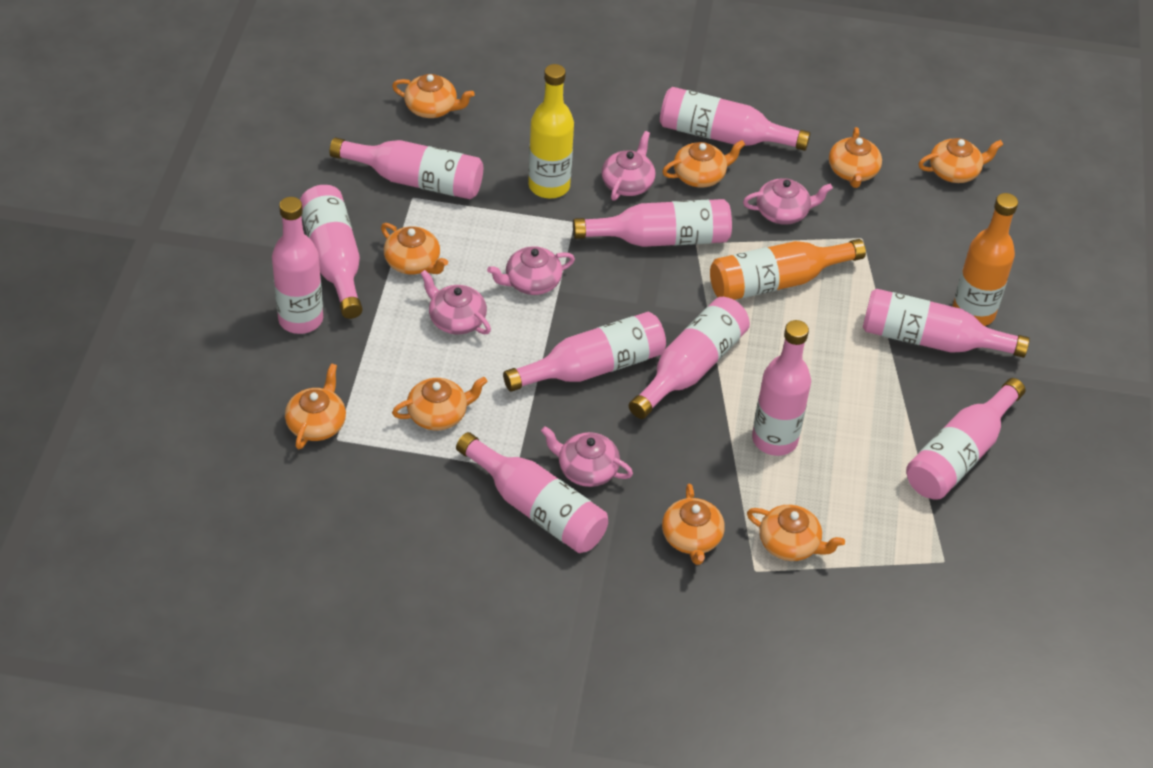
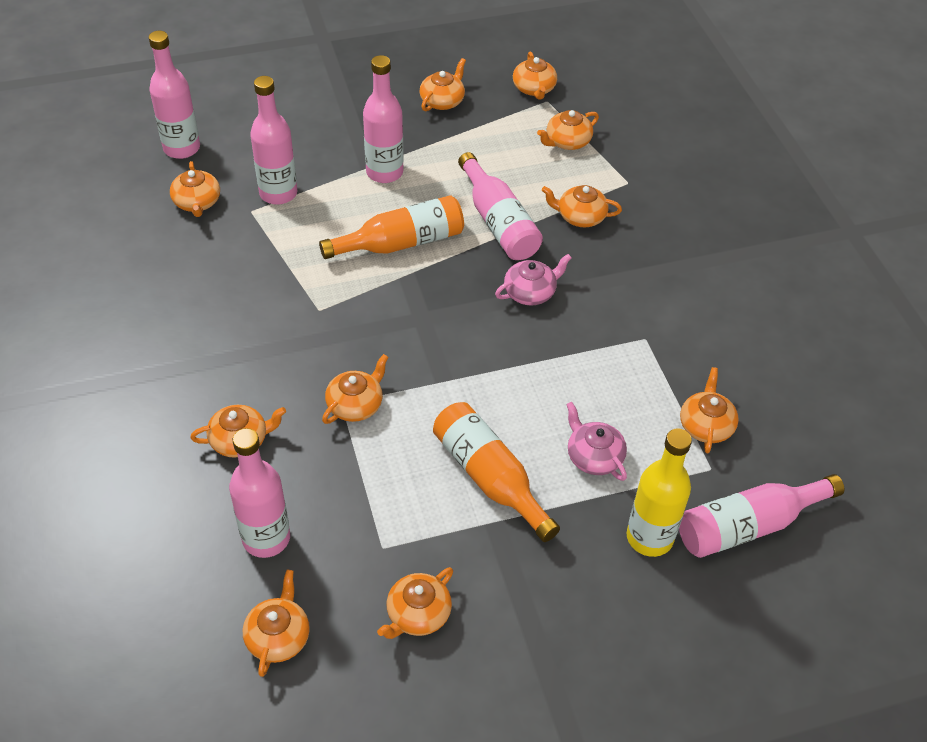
orange teapot: [285,363,346,449] [381,223,448,275] [392,74,475,118] [392,377,487,430] [662,140,745,188] [662,484,725,565] [747,505,845,561] [829,127,882,188] [919,138,1004,183] = 9 -> [170,161,220,217] [190,405,286,458] [243,570,310,677] [322,354,388,424] [377,567,453,639] [420,58,466,111] [513,52,557,100] [537,110,599,150] [542,185,622,227] [680,367,739,453] = 10
pink bottle: [272,197,323,334] [300,185,363,319] [329,137,483,199] [456,432,608,553] [503,312,666,392] [573,199,732,247] [629,297,750,419] [660,87,810,151] [752,320,811,456] [863,288,1030,358] [906,378,1025,500] = 11 -> [149,31,200,159] [229,428,290,558] [250,76,297,205] [363,55,404,183] [458,152,543,260] [679,474,844,558] = 6
pink teapot: [420,270,491,335] [487,246,575,295] [541,426,633,487] [602,131,655,201] [743,178,833,225] = 5 -> [495,254,572,305] [566,402,627,481] = 2

